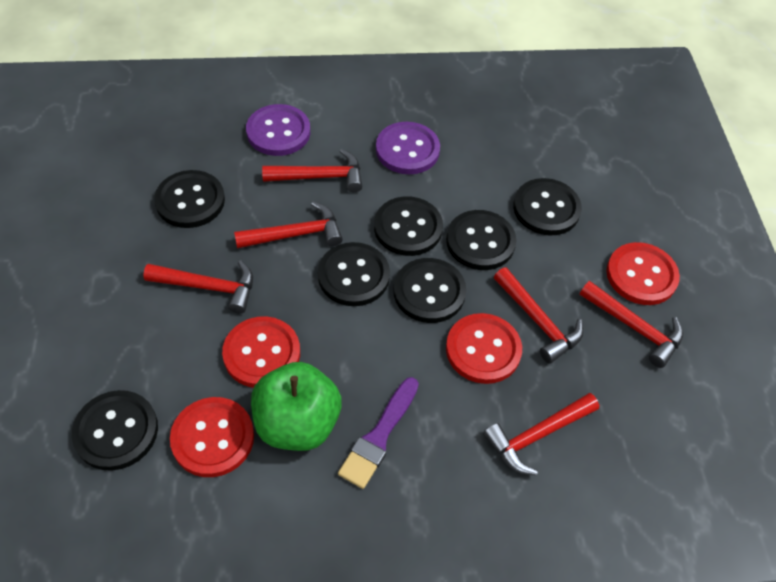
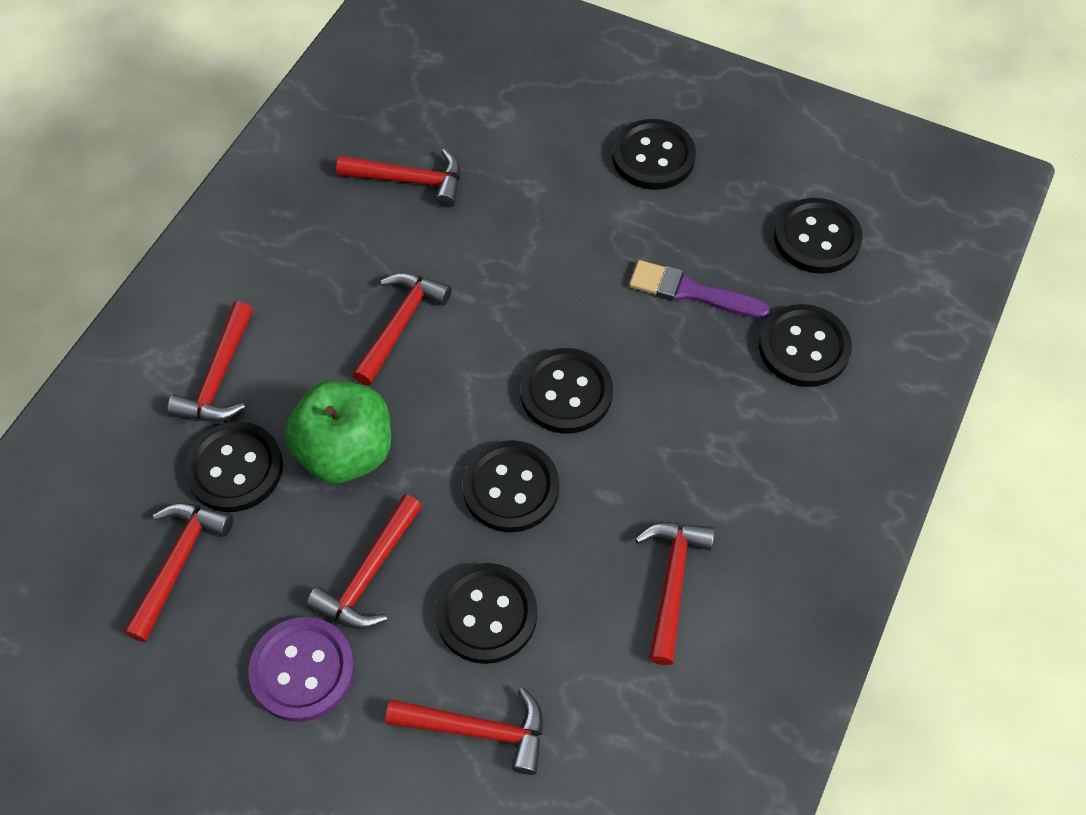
purple button: [246,104,310,156] [376,122,440,174] = 2 -> [248,617,355,722] = 1
red button: [170,397,254,477] [222,316,300,388] [446,313,522,384] [606,242,680,305] = 4 -> none = 0
red hammer: [143,260,253,314] [234,202,343,249] [262,149,362,192] [483,393,599,475] [494,267,583,364] [580,281,683,368] = 6 -> [124,503,233,642] [167,301,253,421] [306,494,422,629] [336,149,461,208] [352,273,452,386] [385,688,543,775] [635,522,715,665] = 7

